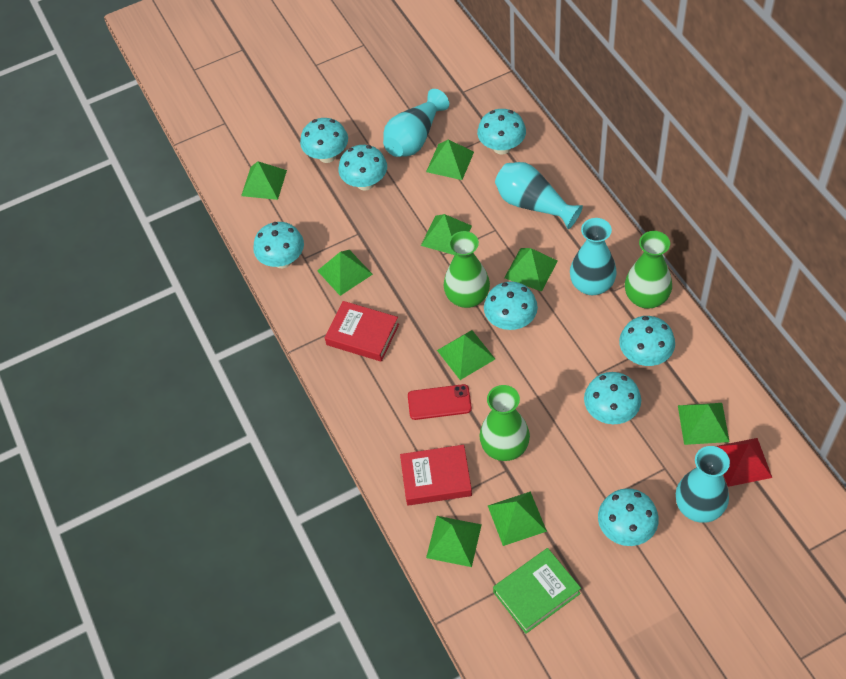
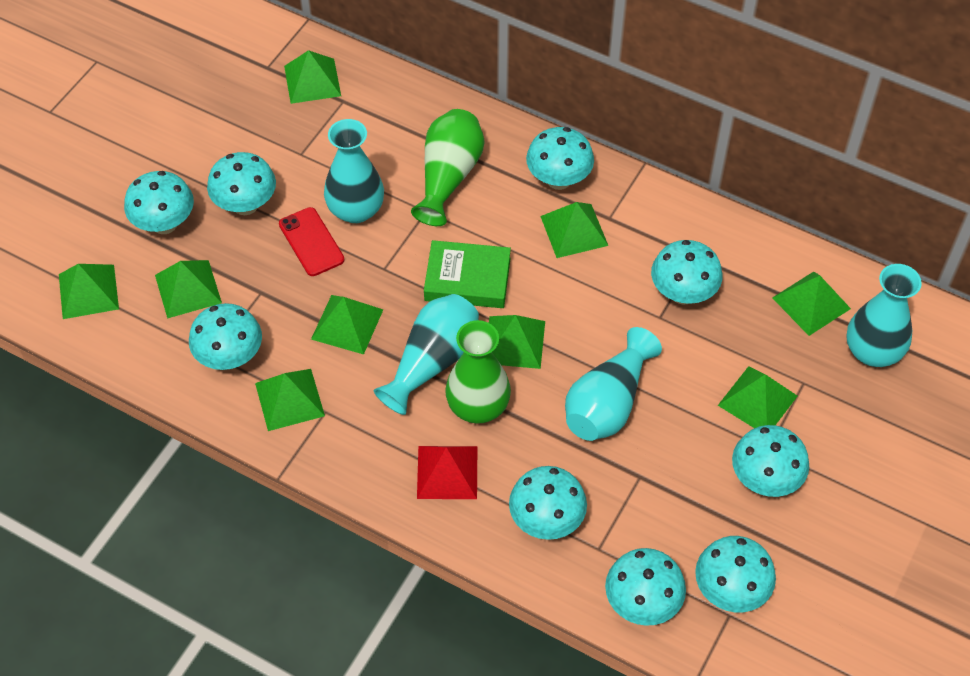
green vase: [444,231,490,308] [479,385,530,461] [625,231,672,309] = 3 -> [411,109,484,226] [445,320,511,424] = 2
red book: [325,301,399,362] [400,445,472,506] = 2 -> none = 0
turquoise mushroom: [253,222,304,268] [300,118,348,163] [338,145,387,191] [477,109,526,155] [484,282,538,330] [584,372,641,424] [598,488,659,546] [619,316,675,366] = 8 -> [124,171,194,234] [189,303,262,370] [207,152,276,215] [509,466,587,540] [526,127,594,190] [605,548,686,626] [651,240,723,305] [695,536,776,612] [732,425,809,497] = 9

